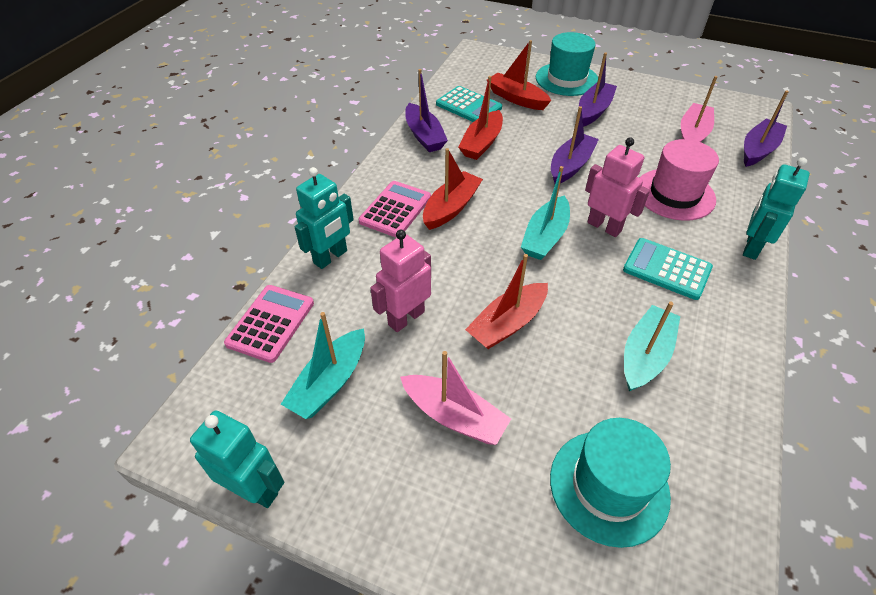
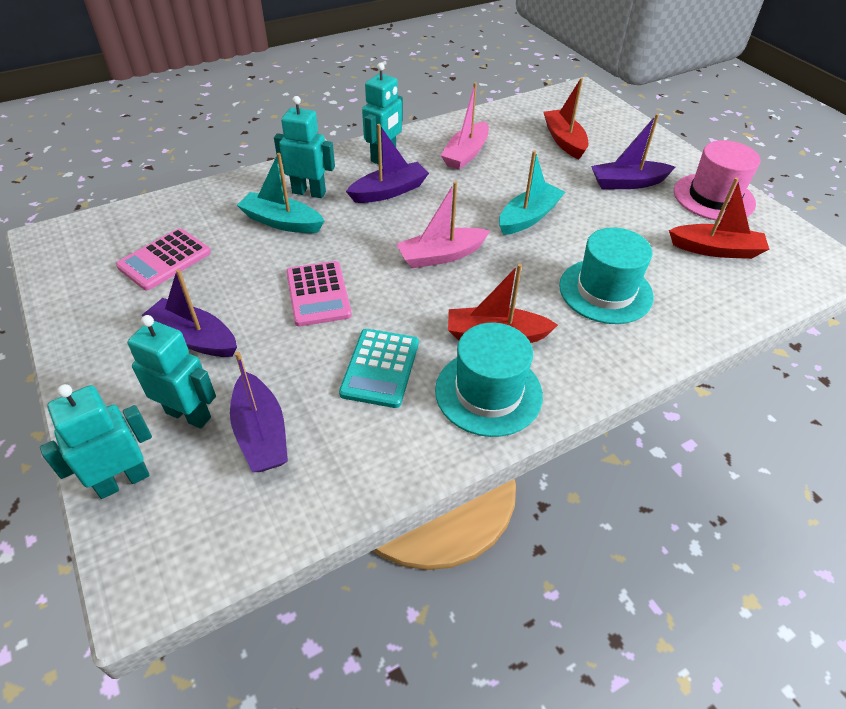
pink robot: [370,230,431,332] [585,137,650,237] = 2 -> none = 0
red boat: [423,148,483,230] [458,76,503,160] [465,254,548,349] [487,40,551,110] = 4 -> [448,264,558,343] [543,78,588,159] [669,178,769,259] = 3
turquoise boat: [281,312,365,419] [521,166,570,260] [624,302,680,391] = 3 -> [237,153,324,233] [499,151,565,235] = 2
turquoise calculator: [436,86,502,122] [623,238,713,300] = 2 -> [339,329,419,408] = 1
turquoise robot: [190,410,284,508] [294,167,354,269] [743,157,810,260] = 3 -> [40,384,152,499] [127,315,216,429] [274,96,335,198] [362,63,403,164] = 4

